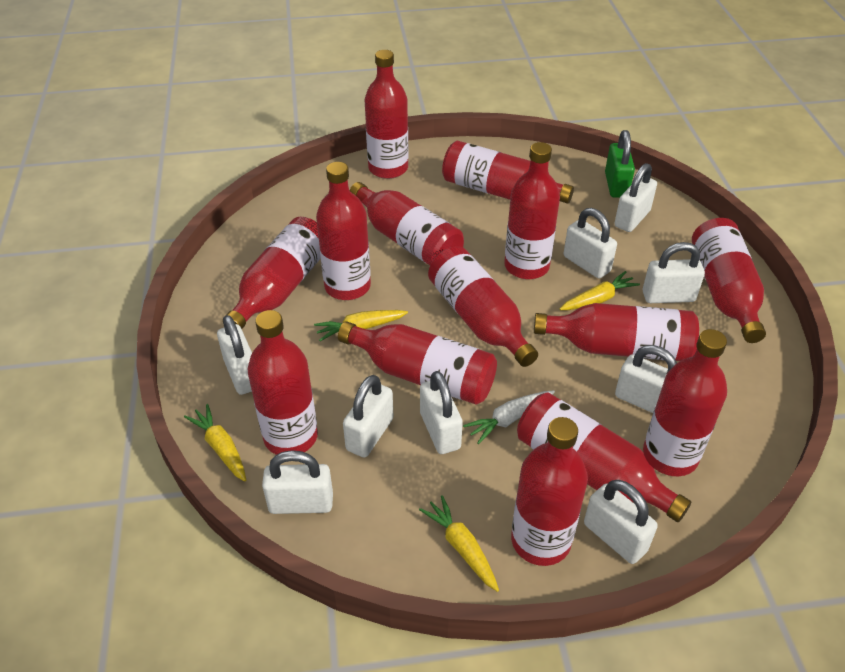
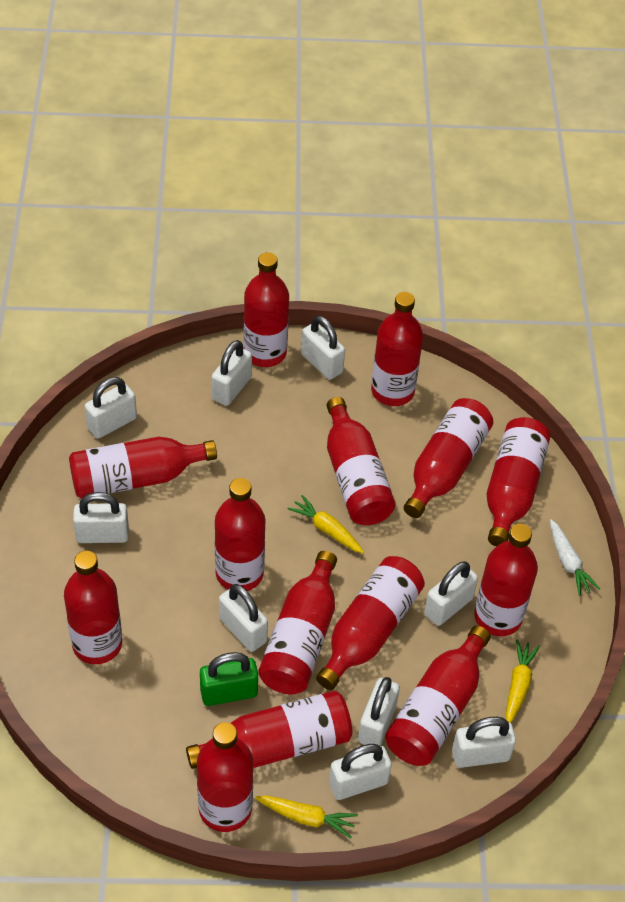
yellow carrot: [184,404,246,482] [314,310,408,341] [419,495,499,592] [560,271,640,310] = 4 -> [255,796,358,839] [288,495,364,553] [506,640,540,723] = 3

